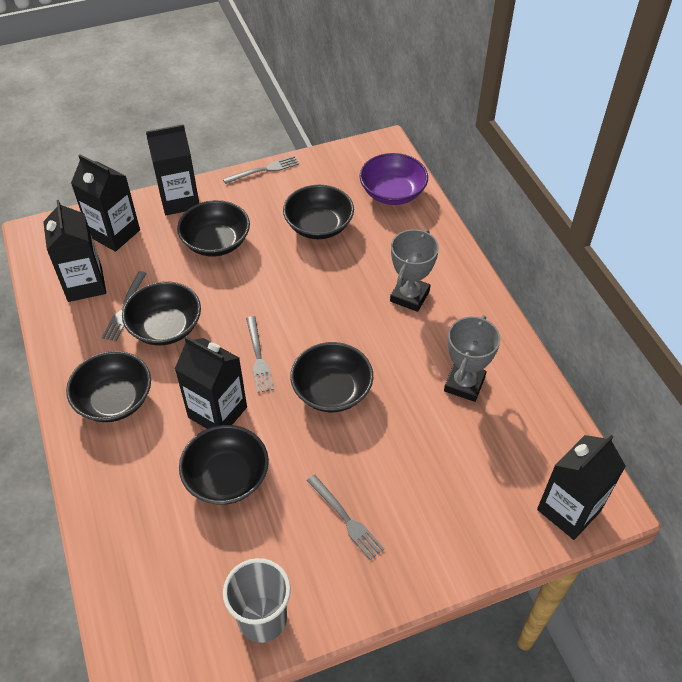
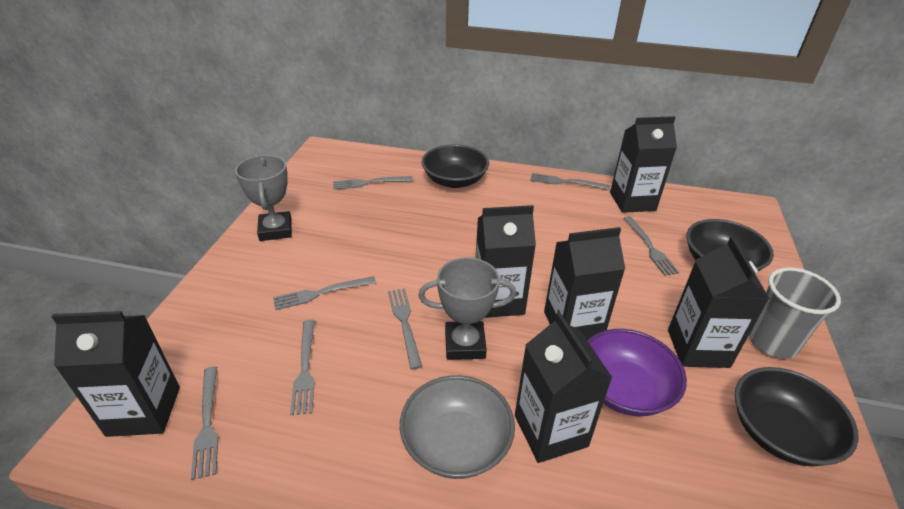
black bowl: [66,351,151,422] [122,281,201,345] [177,200,250,257] [179,425,269,505] [283,185,354,239] [290,342,373,412] = 6 -> [421,144,489,188] [686,219,774,272] [735,367,859,467] = 3
black carton: [43,200,106,302] [71,154,140,252] [146,124,199,215] [175,336,247,429] [537,435,626,540] = 5 -> [51,311,180,437] [476,205,536,318] [515,312,612,463] [544,227,625,340] [610,116,677,213] [668,237,769,368] = 6
grey bowl: none = 0 -> [400,375,515,479] = 1
grey fork: [102,271,147,342] [223,156,299,184] [246,316,274,393] [307,475,384,560] = 4 -> [191,366,218,480] [273,276,376,310] [290,319,315,415] [333,176,413,190] [388,288,422,369] [530,173,610,190] [624,216,680,276] = 7

